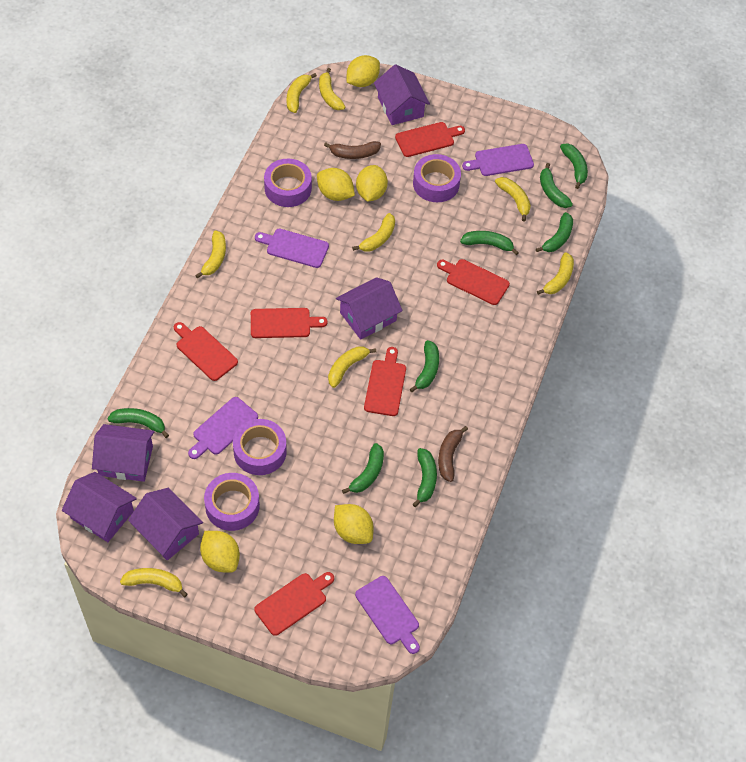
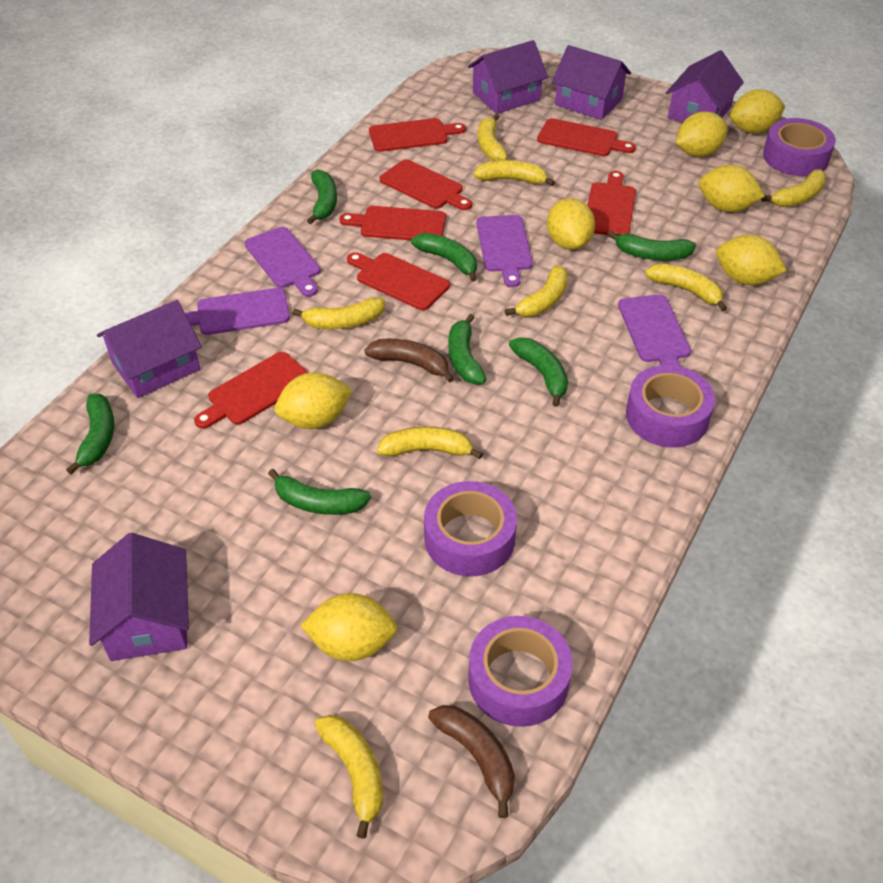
green banana: [108,408,169,438] [342,443,384,494] [410,340,439,392] [412,448,437,507] [460,231,519,255] [536,212,573,252] [540,163,573,208] [560,143,588,189] = 8 -> [66,394,114,474] [268,469,371,515] [307,169,337,224] [411,233,477,282] [448,314,486,384] [509,337,568,407] [608,231,696,260] = 7
red cutting board: [174,322,238,381] [251,308,328,338] [254,572,334,636] [364,347,406,416] [395,122,465,157] [437,259,510,305] = 6 -> [194,352,309,429] [340,206,446,240] [347,252,450,310] [369,118,466,152] [379,159,472,210] [537,118,636,156] [587,171,636,235] = 7
yellow lemon: [200,531,240,573] [317,168,355,201] [334,504,374,544] [347,55,380,87] [356,165,388,202] = 5 -> [275,372,353,429] [300,593,397,661] [547,198,595,250] [676,111,728,157] [699,165,765,212] [716,235,787,285] [730,89,785,134] = 7

